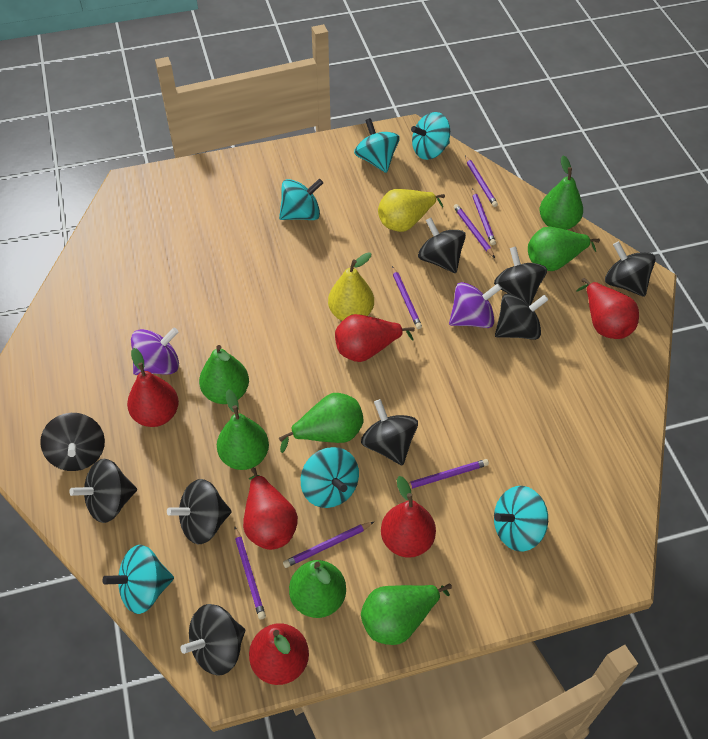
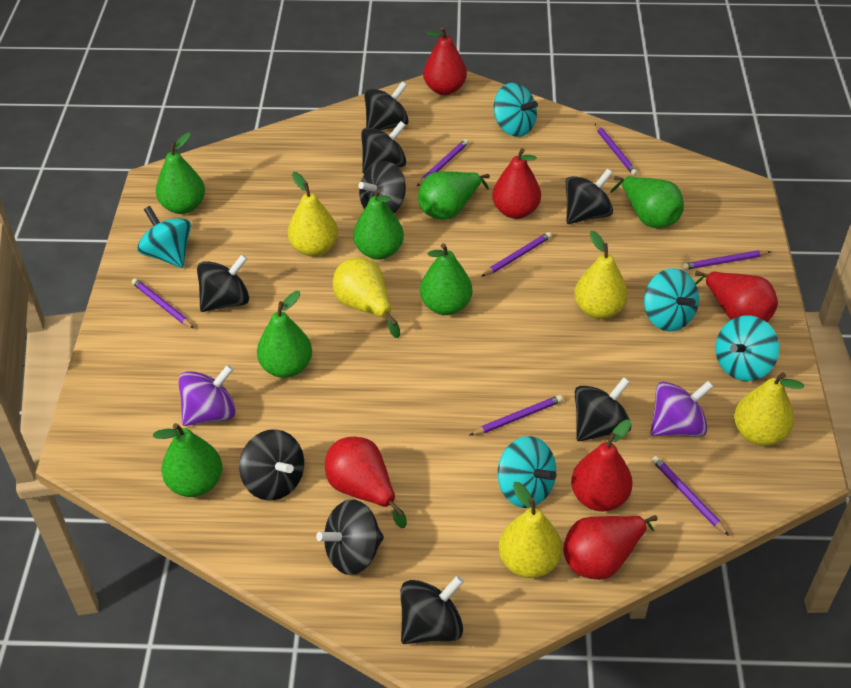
turquoise spinning top: [103,545,174,614] [279,179,323,220] [301,447,359,508] [354,118,400,173] [411,112,450,160] [494,486,548,551] = 6 -> [137,206,191,268] [494,83,538,137] [498,436,556,508] [644,268,699,332] [716,315,779,381] = 5
yellow pear: [328,252,374,321] [378,189,445,232] = 2 -> [288,172,338,257] [333,258,400,338] [499,482,562,578] [574,231,628,319] [734,372,804,446] = 5

